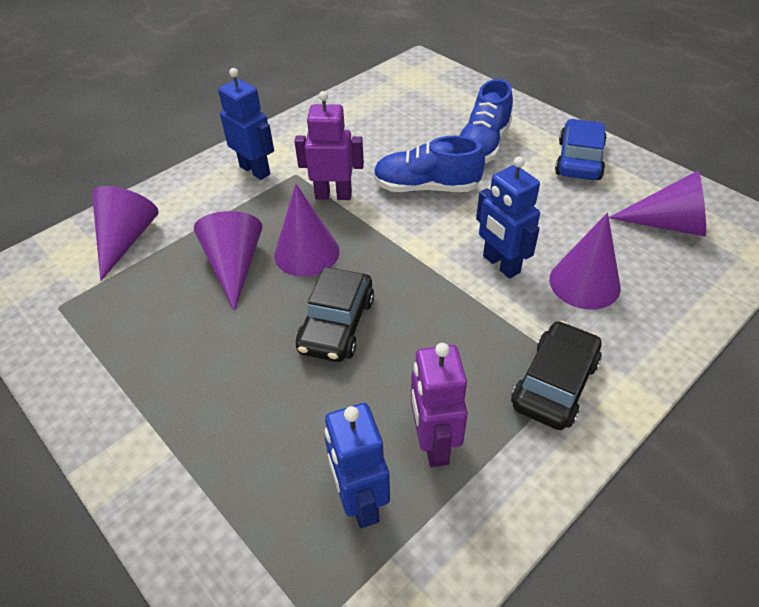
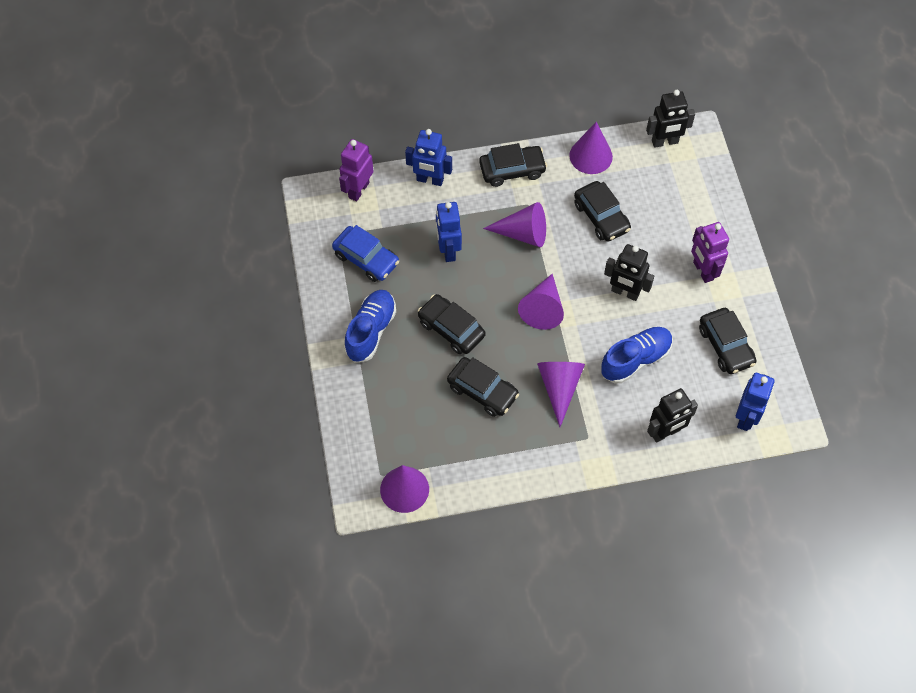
black car: [296,267,374,362] [511,321,602,430] = 2 -> [418,294,485,354] [447,357,519,417] [479,143,547,187] [574,181,631,242] [699,308,757,374] = 5
black robot: none = 0 -> [604,244,654,301] [646,90,695,148] [647,388,698,443] = 3

